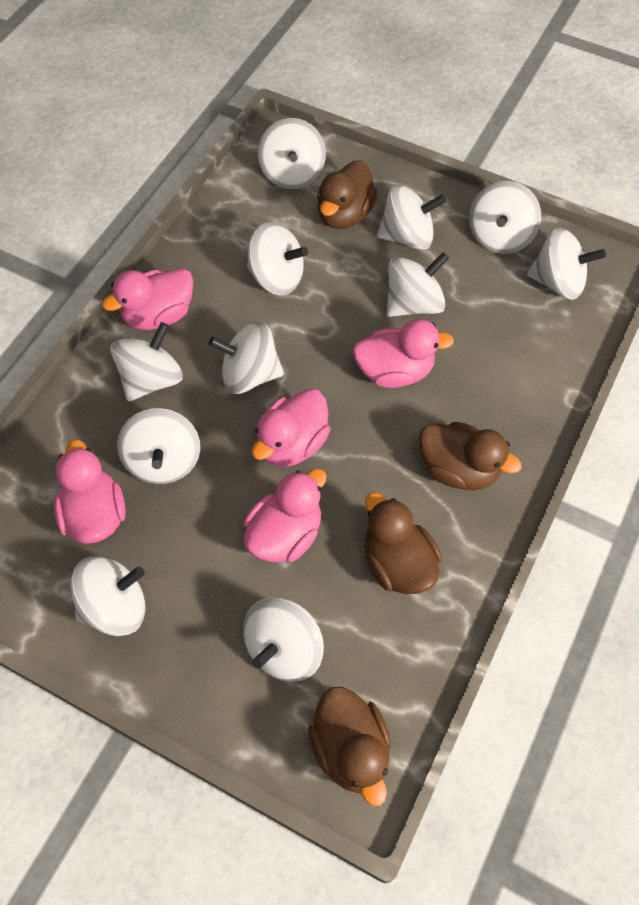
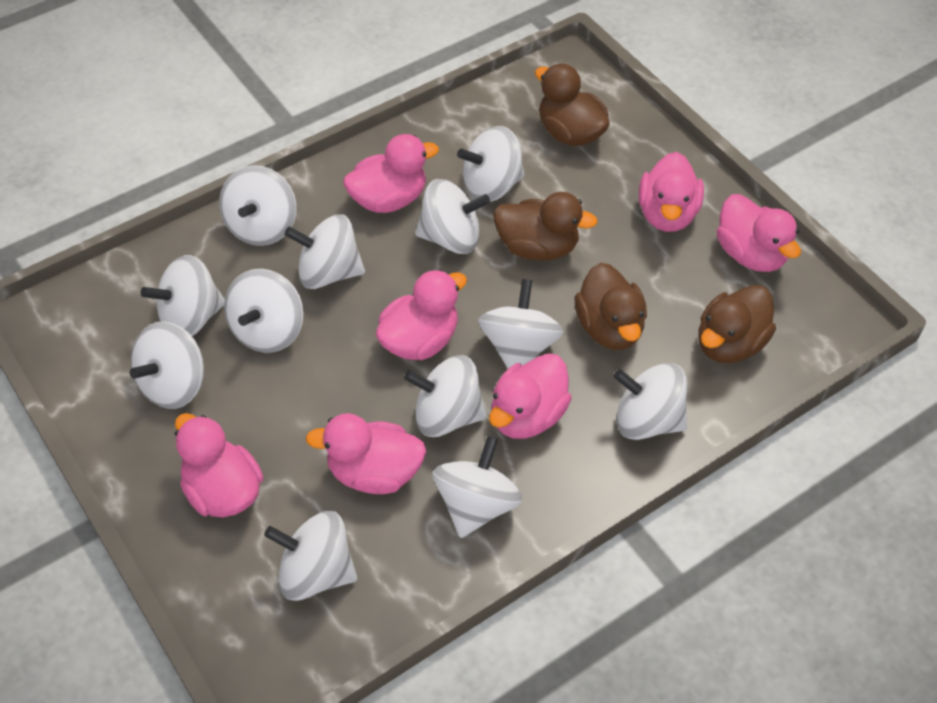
pink duck: [54,440,126,544] [102,268,194,330] [243,468,327,562] [252,389,331,467] [352,319,454,388] = 5 -> [175,413,264,517] [306,413,426,494] [343,134,439,213] [376,269,467,360] [489,353,572,439] [639,152,704,232] [717,194,801,272] = 7
white spinning top: [71,556,146,636] [110,322,183,401] [117,408,200,484] [209,322,284,394] [243,597,324,682] [247,222,308,295] [258,118,326,189] [377,184,446,250] [387,252,449,317] [469,181,541,254] [527,227,606,300] = 11 -> [130,321,204,409] [141,255,225,336] [219,165,296,246] [224,269,304,353] [264,511,357,601] [284,214,365,289] [404,355,487,437] [415,179,490,254] [432,436,522,538] [457,126,525,202] [478,279,563,369] [613,363,688,440] = 12

